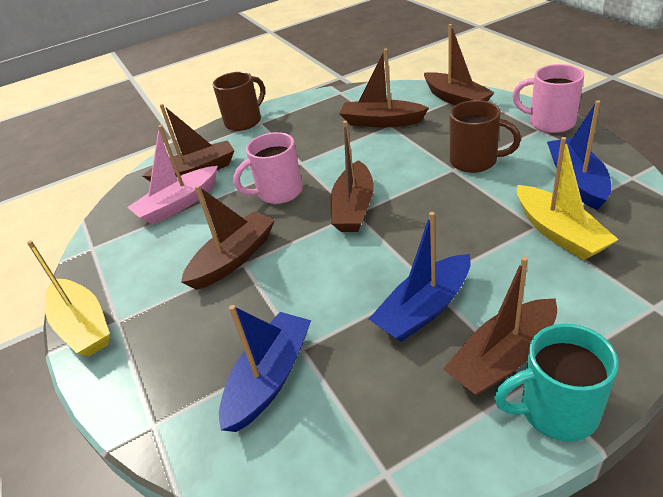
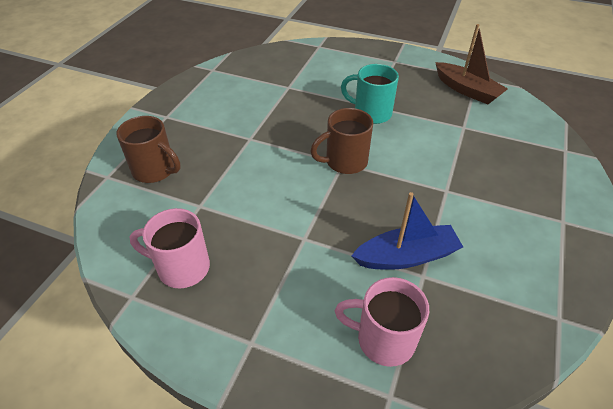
blue boat: [219,305,311,432] [369,212,471,342] [547,100,611,210] = 3 -> [351,192,463,270] = 1
brown boat: [142,104,235,181] [181,185,275,290] [331,121,374,232] [339,48,429,127] [424,24,495,105] [443,257,557,396] = 6 -> [435,24,508,104] = 1
pink boat: [127,125,218,225] = 1 -> none = 0
yellow boat: [27,240,110,357] [517,137,619,260] = 2 -> none = 0

